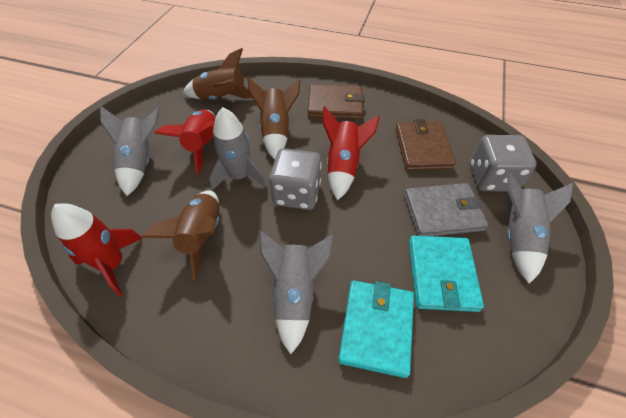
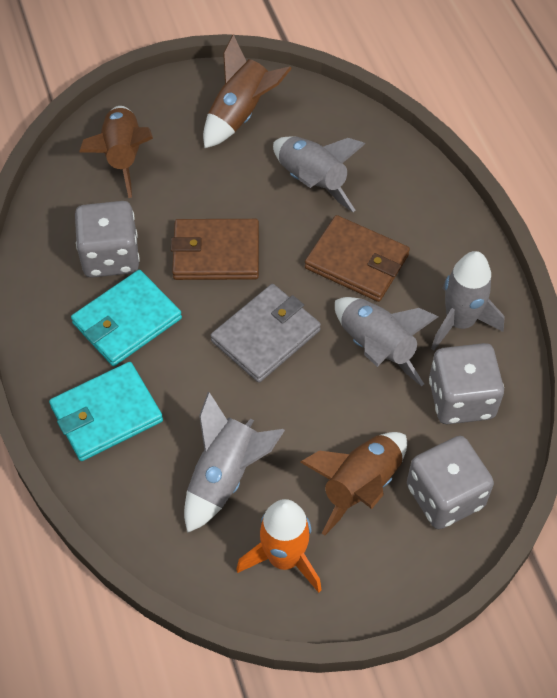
grey dice: [269,148,322,210] [470,135,537,192] = 2 -> [75,201,140,278] [407,436,494,529] [429,343,504,424] = 3
orange rocket: none = 0 -> [236,499,322,593] = 1
red rocket: [51,203,142,296] [154,110,216,174] [322,106,380,200] = 3 -> none = 0

